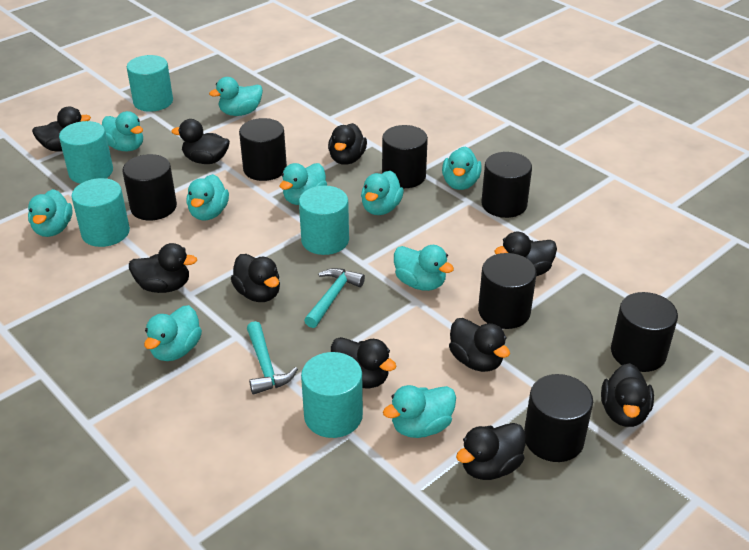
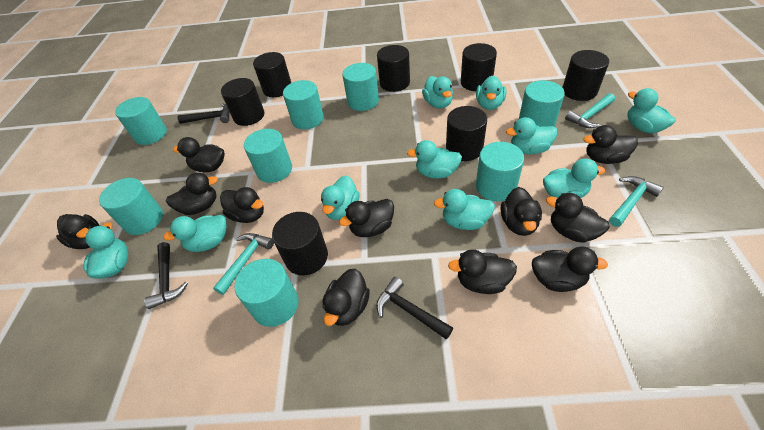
black duck: [32,106,91,152] [129,243,197,293] [171,119,230,164] [231,254,280,302] [328,123,367,165] [331,337,396,388] [449,318,510,372] [456,423,526,480] [495,232,557,276] [601,363,654,427] = 10 -> [56,214,99,249] [166,173,218,215] [173,137,225,172] [220,187,264,223] [322,269,370,326] [339,199,394,237] [448,249,517,294] [501,187,542,236] [532,246,608,292] [546,193,610,243] [583,125,638,164] = 11
black hammer: none = 0 -> [144,242,188,309] [177,103,230,124] [376,277,453,340] = 3
turquoise cylinder: [59,121,113,184] [72,178,130,247] [127,55,173,112] [299,186,349,255] [301,352,363,438] = 5 -> [99,178,163,235] [115,97,167,145] [234,259,299,327] [244,129,292,183] [283,80,324,129] [342,63,379,111] [476,142,524,201] [519,80,565,127] = 8
turquoise hammer: [247,321,298,395] [304,268,365,328] = 2 -> [213,233,274,295] [565,93,615,128] [609,176,664,227] = 3

